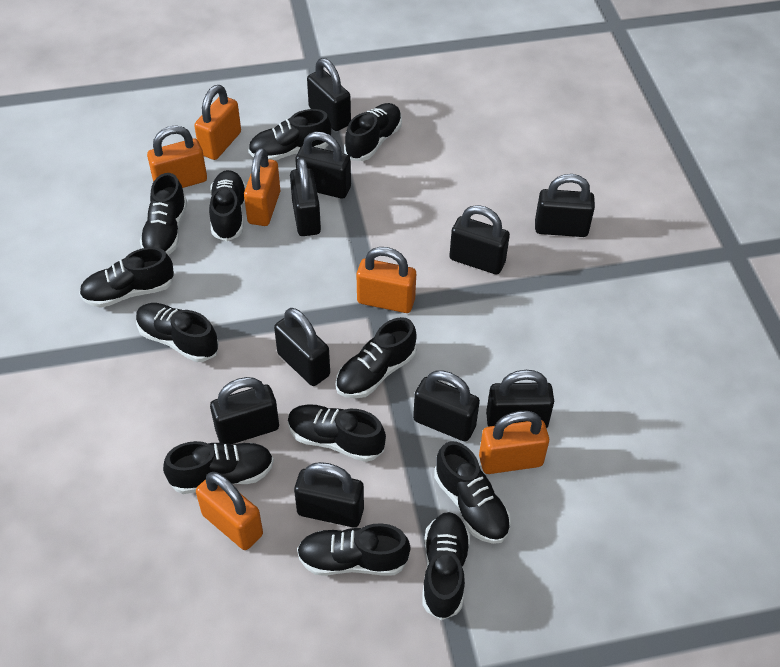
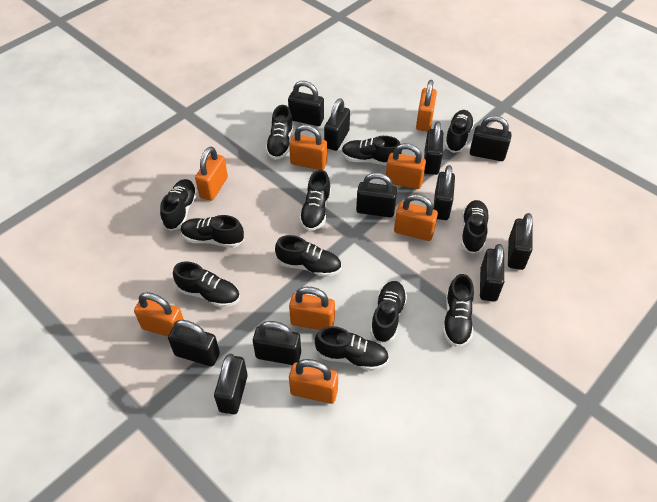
black padlock: [210,377,279,444] [274,308,330,386] [290,158,321,236] [294,462,364,528] [295,132,351,199] [307,58,351,131] [413,370,480,442] [449,205,510,274] [486,370,554,429] [535,174,595,237] = 10 -> [168,320,220,366] [214,354,248,414] [253,321,301,365] [288,81,324,126] [324,98,350,151] [356,172,397,217] [424,121,443,175] [433,165,455,220] [470,116,512,161] [480,244,504,301] [508,213,533,270] = 11
orange padlock: [147,126,207,188] [194,85,241,160] [196,472,263,550] [244,148,280,226] [356,247,416,313] [479,411,549,474] = 6 -> [134,292,184,337] [195,147,228,201] [289,125,327,170] [289,287,335,330] [289,359,338,404] [386,143,426,189] [394,194,438,241] [416,80,437,131] = 8

